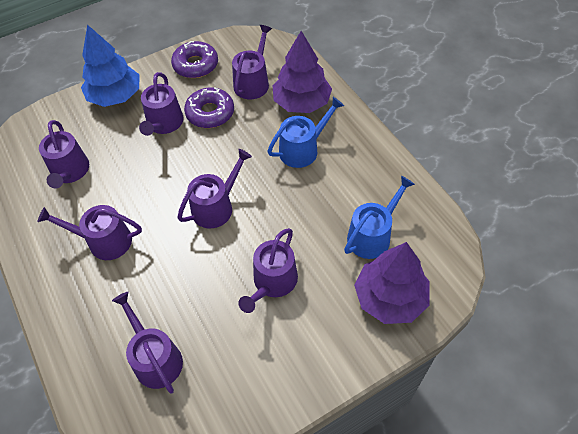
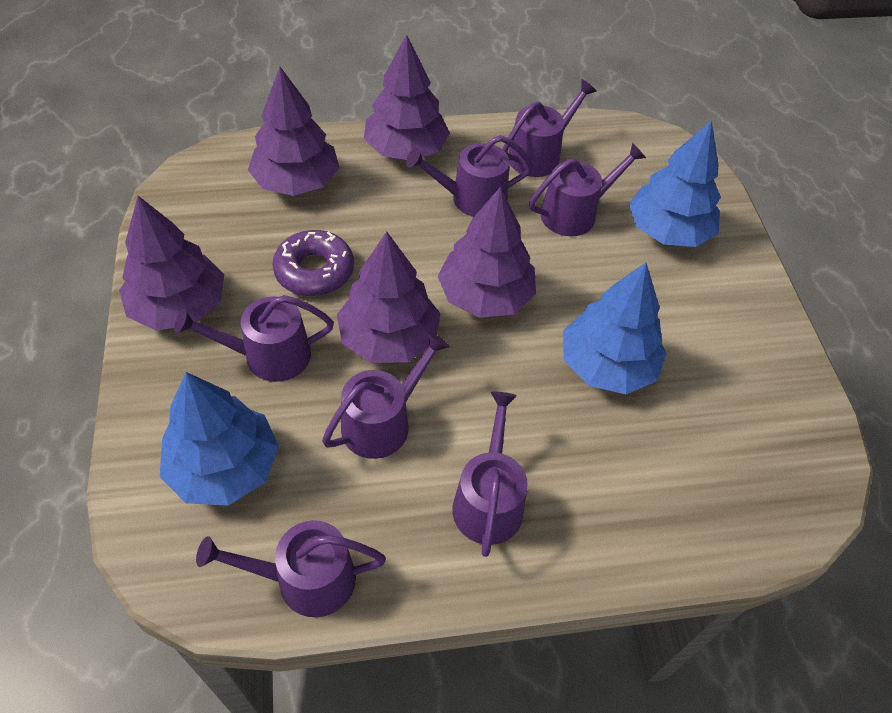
blue tree: [81,25,140,107] = 1 -> [160,372,279,506] [563,263,667,394] [629,120,721,247] = 3
blue watering can: [267,97,344,168] [344,176,415,259] = 2 -> none = 0
purple donut: [171,41,218,78] [184,87,234,128] = 2 -> [272,230,354,296] = 1
purple tree: [273,31,332,113] [354,242,430,324] = 2 -> [119,196,224,331] [248,67,340,196] [337,232,440,363] [364,35,450,160] [438,187,536,318] = 5

